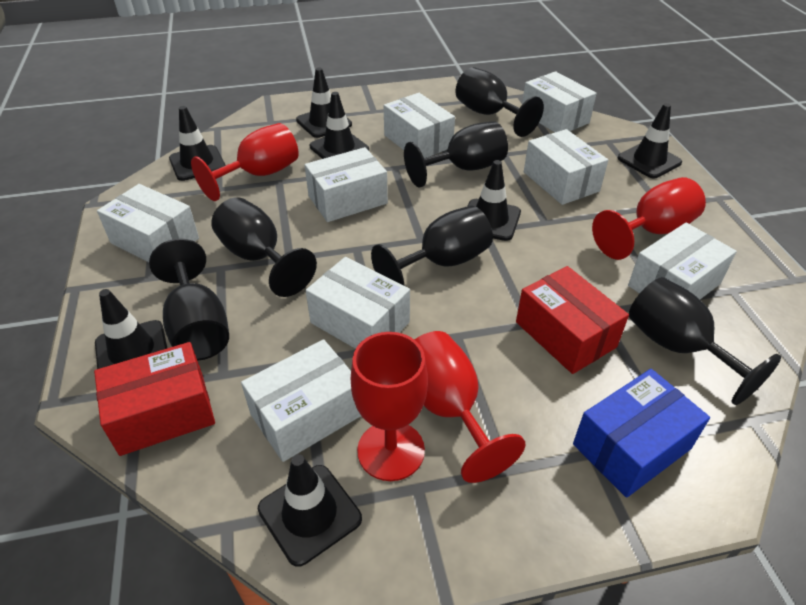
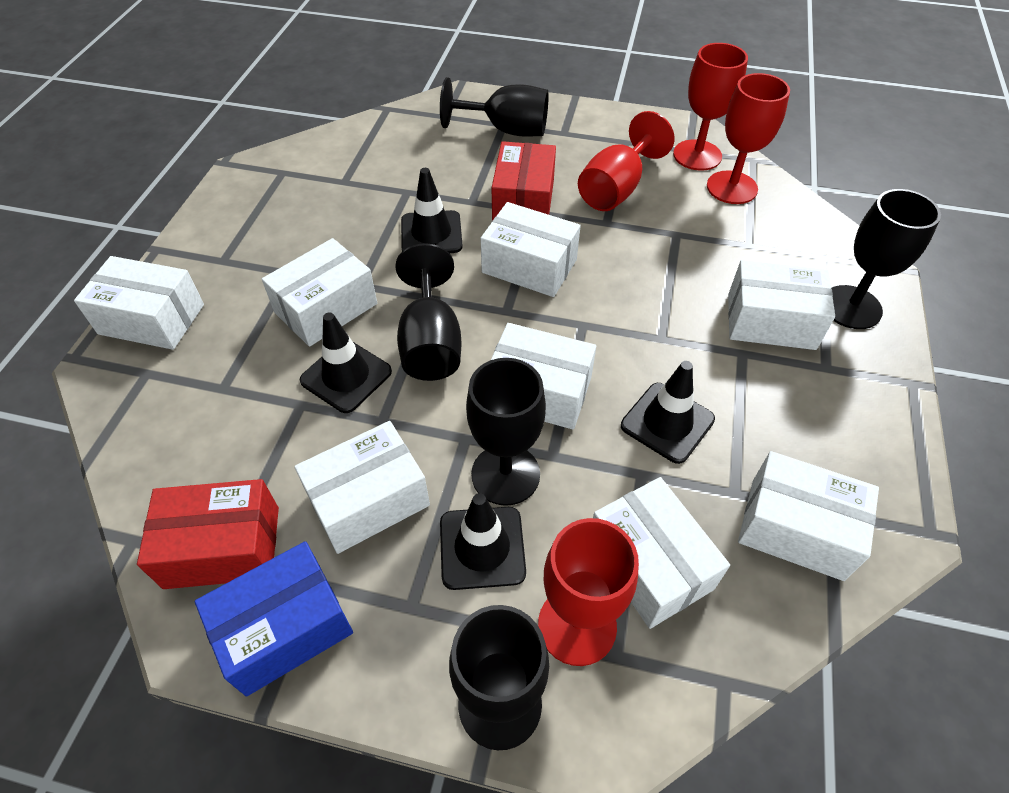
black goblet: [149,238,229,361] [211,197,317,297] [371,206,493,286] [404,121,508,188] [456,67,544,137] [629,277,781,405] = 6 -> [395,243,462,381] [440,77,549,137] [449,605,549,750] [466,358,546,506] [831,189,941,329] = 5
black traffic cone: [95,289,167,369] [169,106,226,181] [258,454,362,567] [296,68,352,138] [309,92,369,159] [468,160,521,241] [618,103,682,178] = 7 -> [300,312,392,413] [401,168,463,253] [440,493,526,590] [621,361,715,464] = 4

